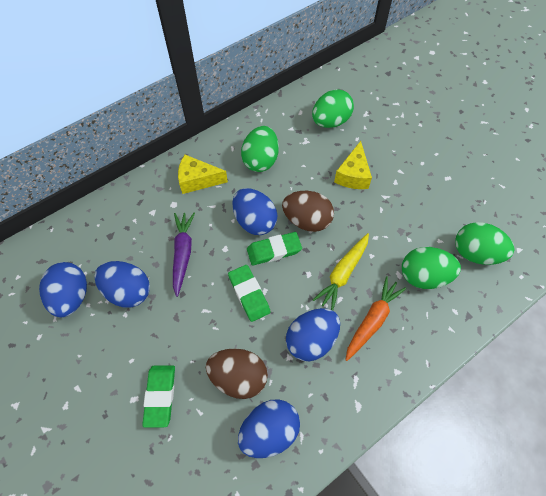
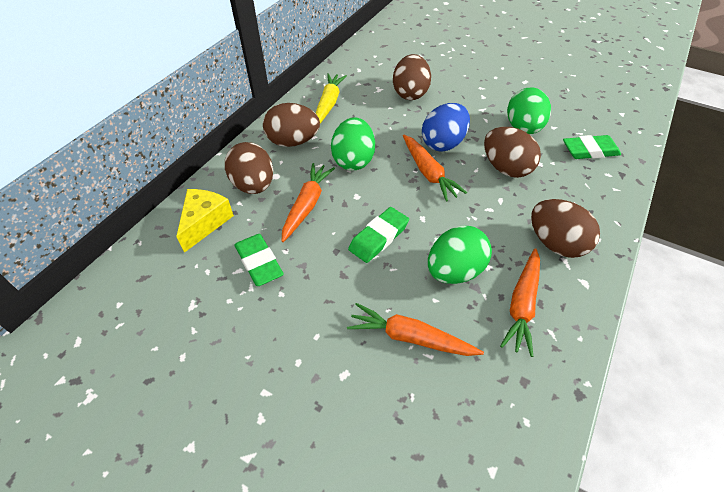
blue egg: [39,262,87,317] [94,261,150,308] [232,188,278,235] [238,399,300,458] [286,308,340,361] = 5 -> [422,103,470,152] = 1
brown egg: [206,349,268,399] [282,191,334,232] = 2 -> [225,142,273,194] [263,103,320,147] [393,54,431,100] [484,127,541,178] [531,199,600,258] = 5
green egg: [241,126,279,172] [312,89,354,128] [402,247,461,289] [455,222,515,265] = 4 -> [331,117,375,171] [428,226,492,284] [507,87,551,134] = 3
orange carrot: [345,276,406,361] = 1 -> [282,163,335,242] [347,303,484,356] [403,135,467,202] [500,248,540,357] = 4
purple carrot: [173,213,195,297] = 1 -> none = 0
yellow cheese: [178,155,228,194] [334,141,372,189] = 2 -> [176,189,234,253] = 1

